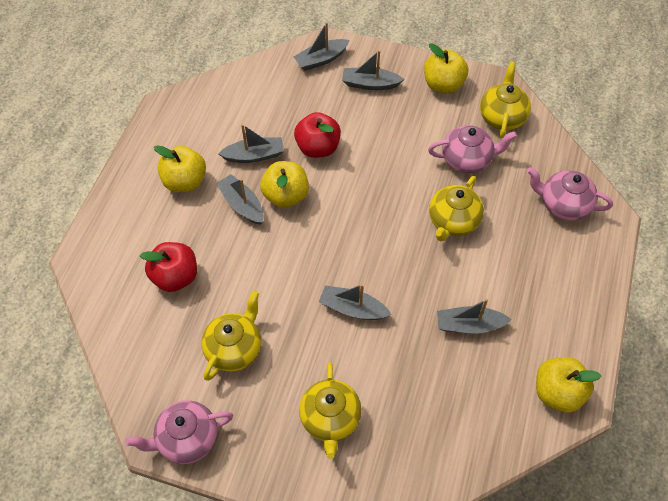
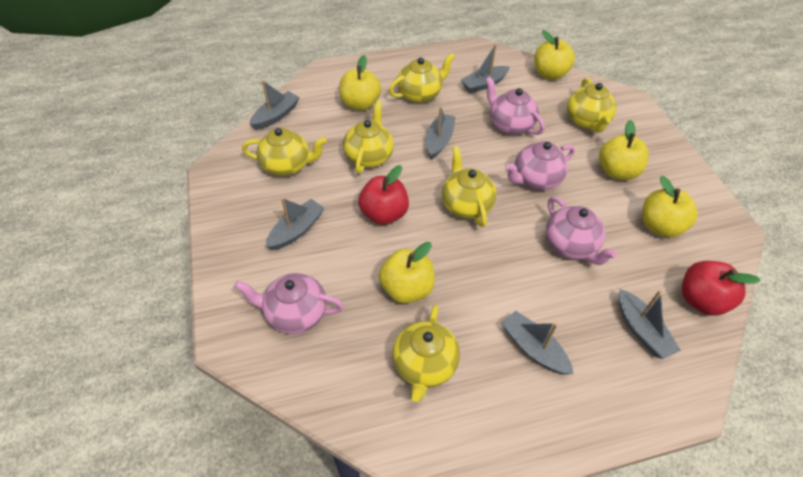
pink teapot: [125,400,233,464] [428,125,517,173] [527,167,613,221] = 3 -> [234,273,344,334] [485,76,545,135] [505,141,575,190] [546,197,617,265] = 4
yellow apple: [154,145,206,192] [260,161,309,208] [424,43,468,94] [536,357,601,413] = 4 -> [339,55,381,111] [379,242,435,303] [534,30,575,80] [599,120,649,180] [642,176,698,238] = 5
yellow teapot: [202,291,261,381] [299,362,362,459] [429,176,484,241] [480,62,531,138] = 4 -> [242,128,327,176] [343,101,394,174] [389,53,455,103] [392,305,460,402] [442,146,496,227] [567,78,616,133] = 6

